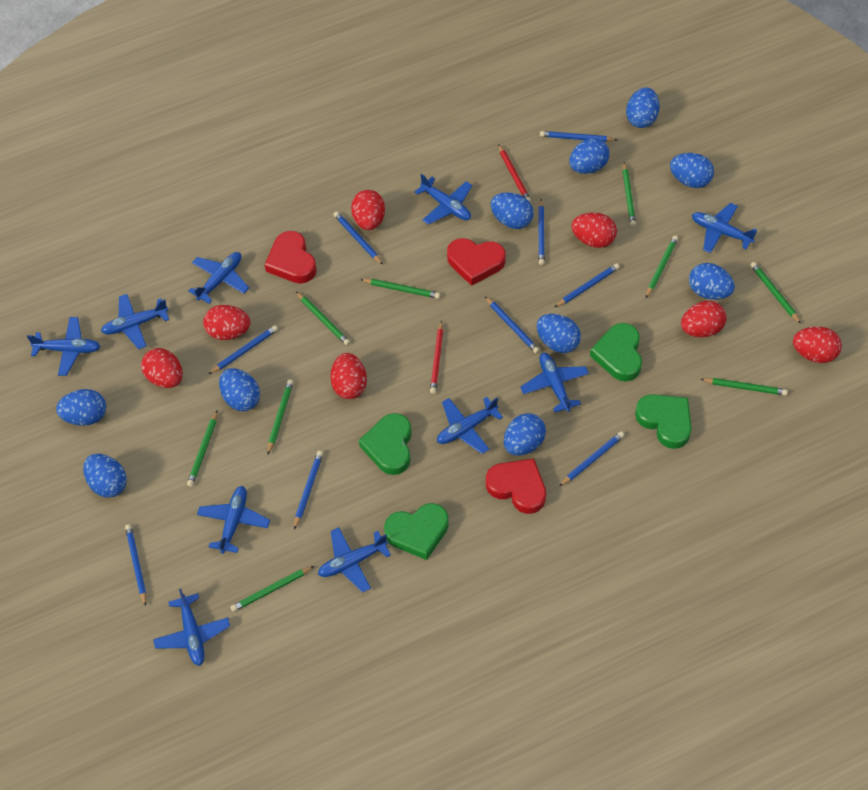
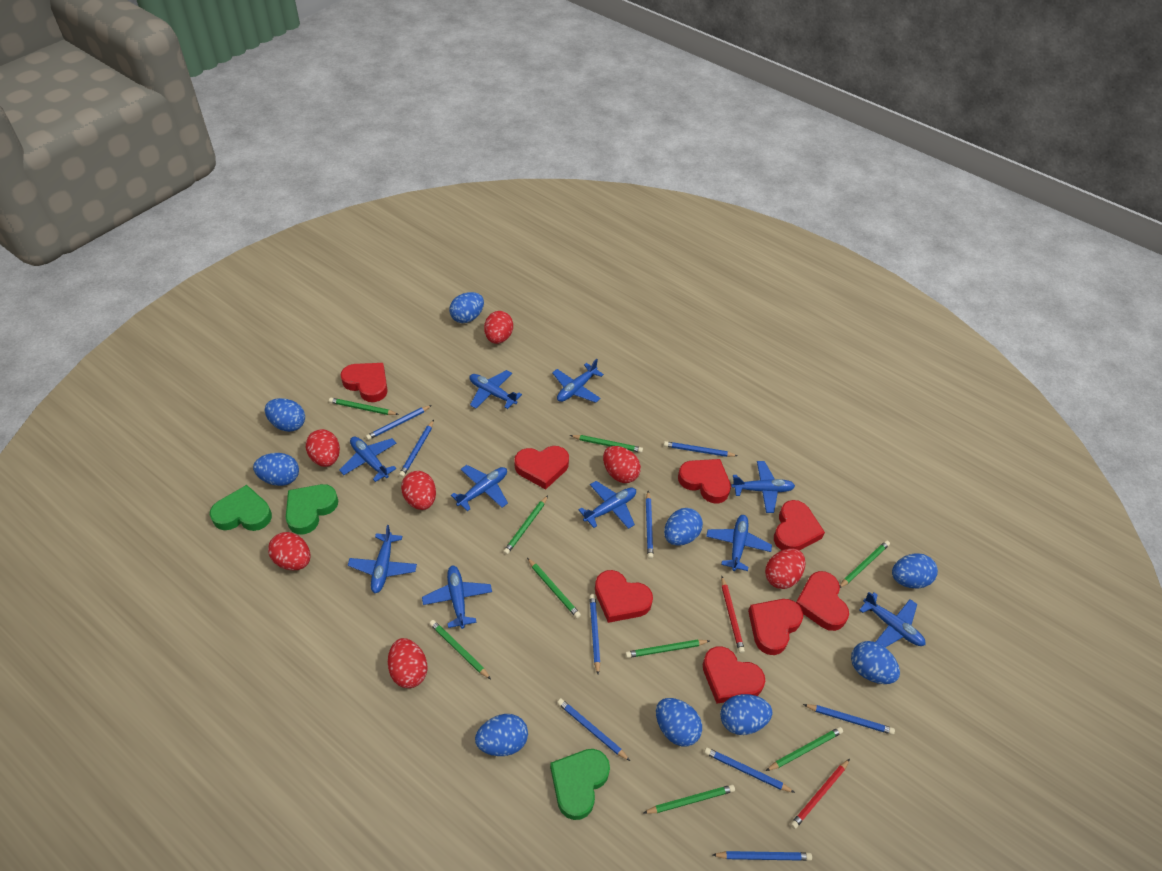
blue egg: [56,389,106,426] [83,454,127,497] [219,368,260,411] [491,192,534,229] [504,413,546,456] [537,314,581,353] [569,138,609,174] [626,87,659,128] [670,153,714,188] [689,263,735,300] = 10 -> [253,453,299,486] [265,398,305,432] [449,292,484,323] [475,714,528,756] [656,698,702,746] [664,508,703,546] [720,694,772,735] [851,641,900,684] [892,553,938,588] = 9
green heart: [359,413,412,475] [384,503,449,560] [590,323,642,382] [635,394,692,449] = 4 -> [210,485,272,531] [286,484,338,534] [550,749,610,820] = 3
red heart: [265,231,317,284] [447,238,506,286] [486,459,546,514] = 3 -> [341,363,388,402] [514,446,569,490] [595,570,653,623] [678,459,731,503] [703,646,765,703] [748,599,803,655] [774,500,825,551] [796,571,849,631] = 8

